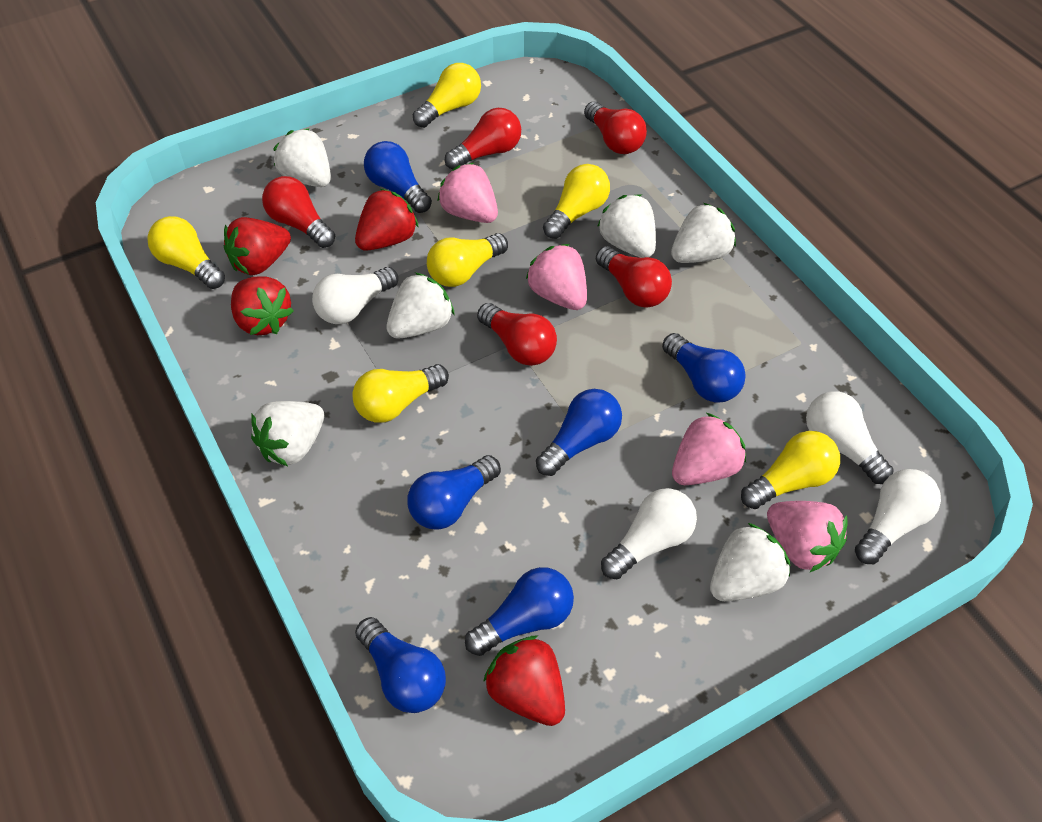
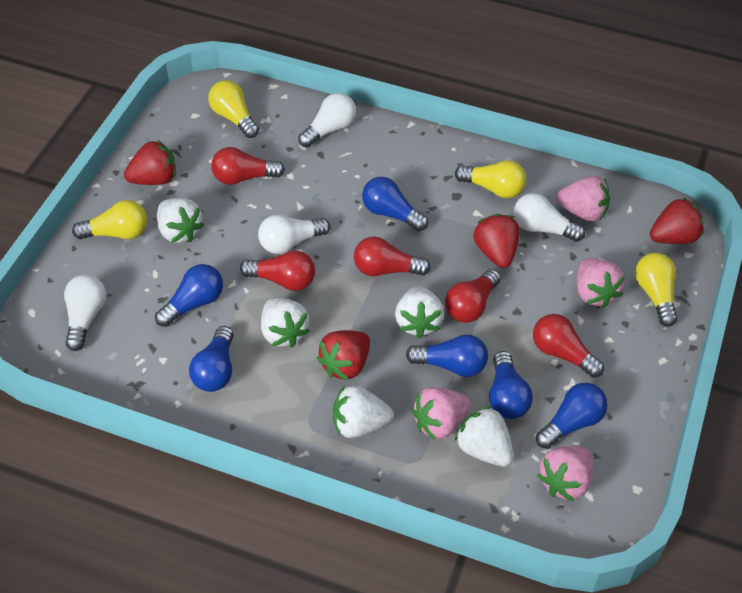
white strawberry: [251,401,324,466] [273,128,331,187] [386,272,455,339] [597,195,656,258] [671,203,736,263] [710,523,790,601] = 6 -> [157,198,204,243] [261,298,310,348] [333,385,394,438] [395,286,445,339] [455,406,514,467] = 5
yellow light bulb: [147,216,225,289] [352,364,449,423] [413,63,481,128] [427,233,508,287] [543,164,610,239] [741,431,840,509] = 6 -> [72,200,147,239] [208,80,259,138] [455,160,526,198] [635,253,678,327] = 4

